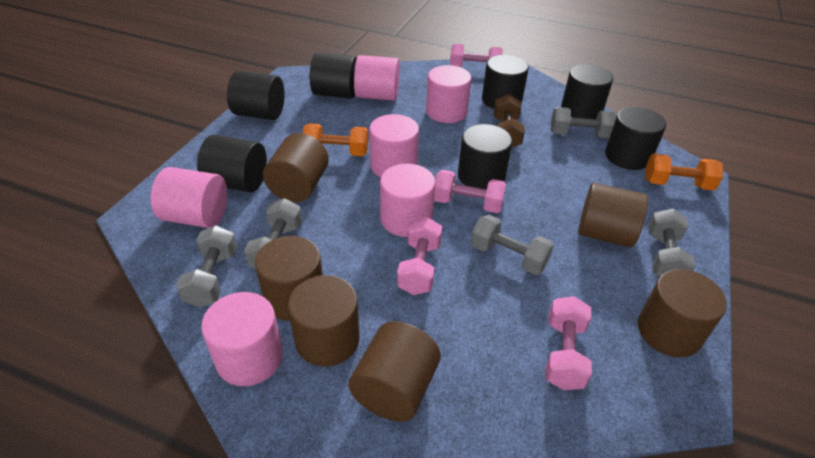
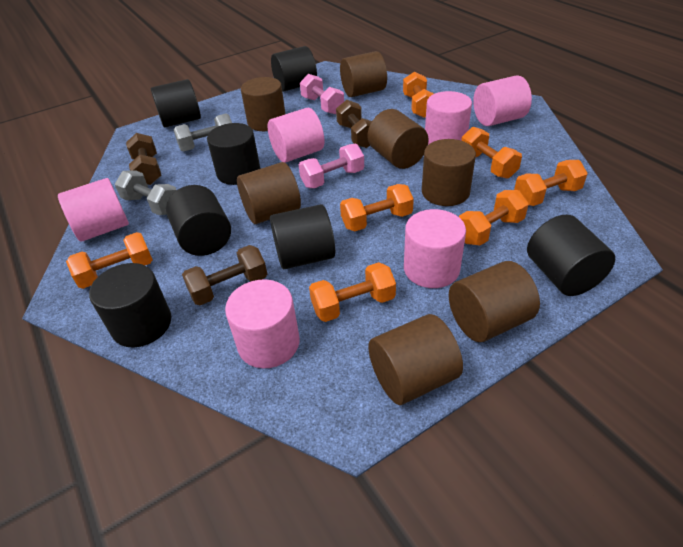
brown cylinder: [255,236,323,321] [263,133,329,202] [288,275,360,367] [348,321,441,422] [578,183,648,248] [638,269,727,357] = 6 -> [237,162,301,224] [241,77,285,131] [340,51,387,97] [368,109,429,169] [368,314,463,405] [422,139,476,206] [449,261,540,342] = 7
brown dumbbell: [494,94,525,148] = 1 -> [126,133,161,185] [182,245,267,305] [336,100,372,148] = 3
grey dumbbell: [176,225,237,308] [244,198,302,269] [471,215,554,275] [551,107,616,138] [648,209,696,277] = 5 -> [115,171,177,215] [174,113,232,152] = 2
orange dumbbell: [303,124,368,156] [646,154,723,190] = 2 -> [66,232,152,289] [309,262,396,322] [340,184,414,231] [403,72,434,118] [459,190,529,246] [461,127,522,179] [514,160,588,206] = 7
pink dumbbell: [397,217,442,295] [434,170,506,213] [450,44,503,67] [545,296,592,390] = 4 -> [299,144,364,188] [300,74,344,114] = 2

